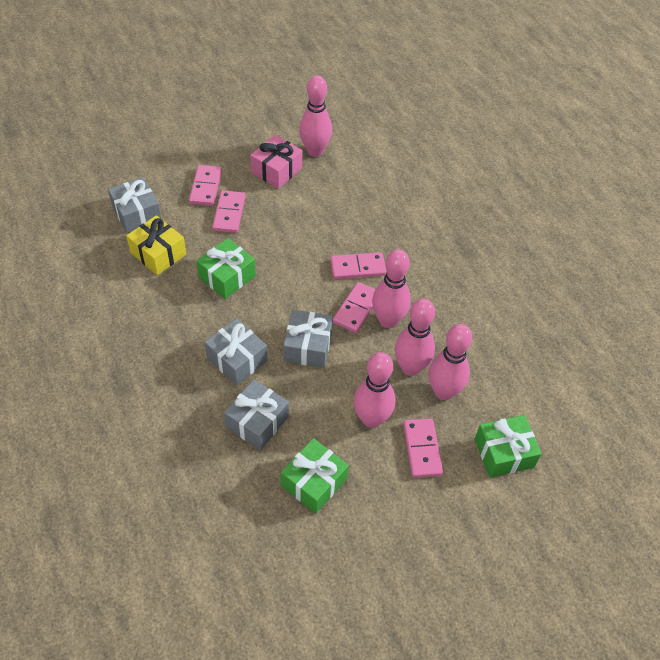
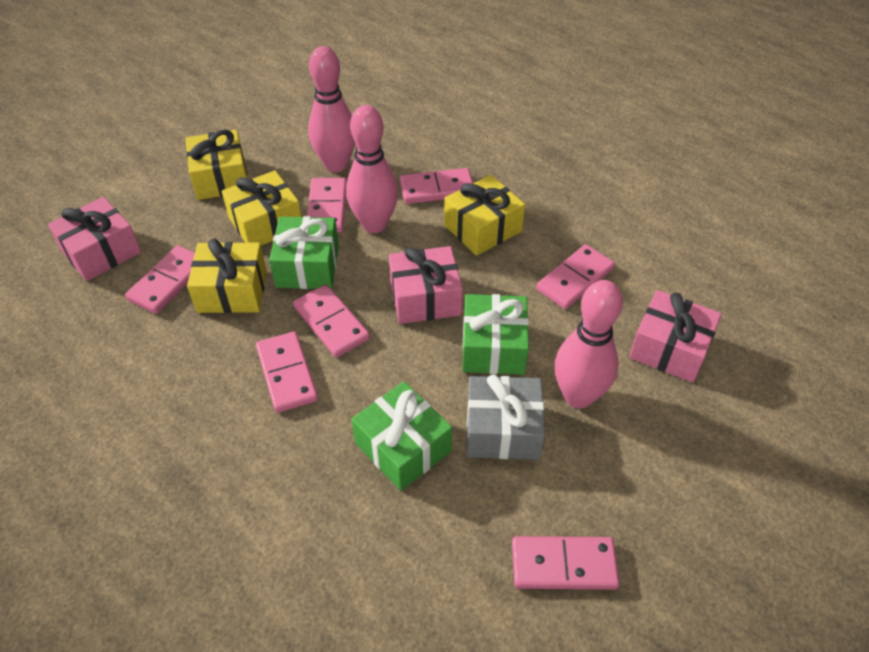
grey gift: [108,177,161,233] [204,318,268,385] [224,379,289,450] [283,310,333,368] = 4 -> [467,374,545,460] = 1
pink bowling pin: [299,75,332,157] [354,352,396,428] [372,249,411,328] [395,299,435,376] [428,324,472,400] = 5 -> [308,46,355,172] [346,105,398,233] [555,280,623,409] = 3
pink domino: [189,165,222,206] [212,190,246,233] [330,252,386,279] [333,282,376,333] [403,418,443,478] = 5 -> [125,245,195,314] [256,331,318,413] [293,284,370,357] [307,178,347,233] [400,168,473,204] [512,536,620,590] [536,244,615,309] = 7
pink gift: [250,135,302,189] = 1 -> [48,197,141,281] [389,246,463,324] [629,290,722,383] = 3
yellow gift: [126,215,186,275] = 1 -> [185,129,247,200] [187,238,267,313] [222,170,301,246] [444,175,525,256] = 4

